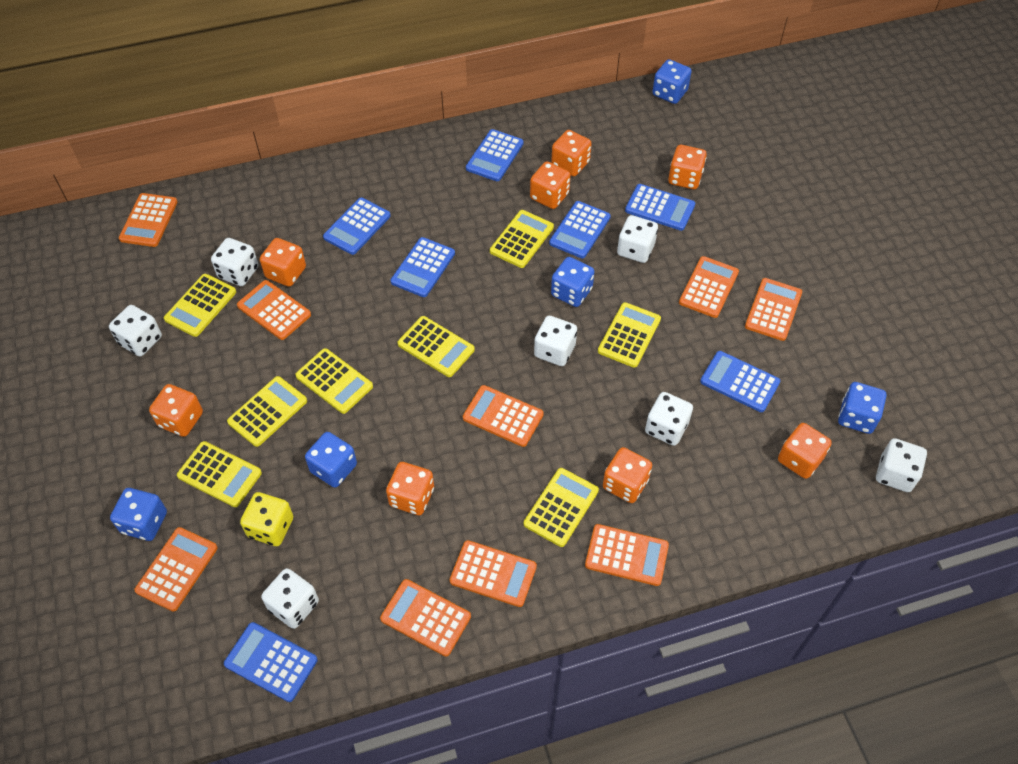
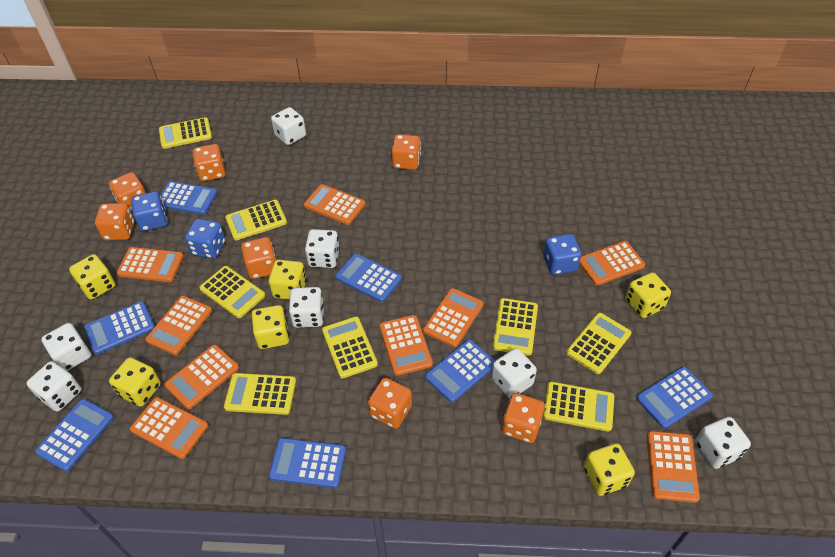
blue dice: [110,488,167,541] [305,432,357,488] [551,257,595,307] [652,59,692,104] [838,382,886,434] = 5 -> [131,191,167,231] [185,219,226,259] [543,234,581,275] = 3
orange dice: [149,384,203,437] [260,238,306,287] [386,462,434,515] [530,161,571,209] [551,130,592,176] [603,447,652,503] [668,145,707,189] [778,423,832,479] = 8 -> [95,203,134,240] [109,172,146,211] [193,144,226,181] [241,237,276,279] [368,378,412,429] [392,134,421,170] [502,393,545,443] = 7
yellow dice: [240,492,293,546] = 1 -> [69,254,115,300] [109,357,161,407] [252,305,289,349] [269,260,306,300] [583,443,635,496] [625,272,671,318] = 6

